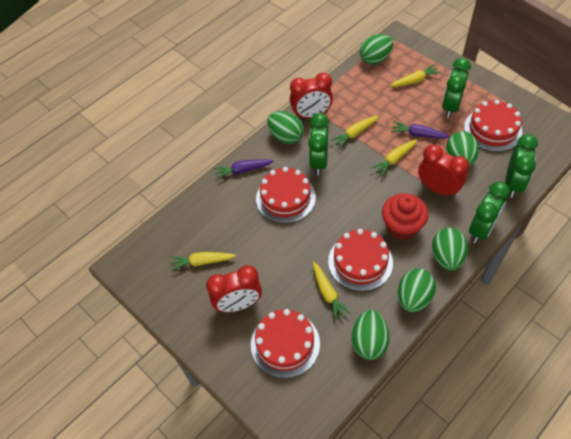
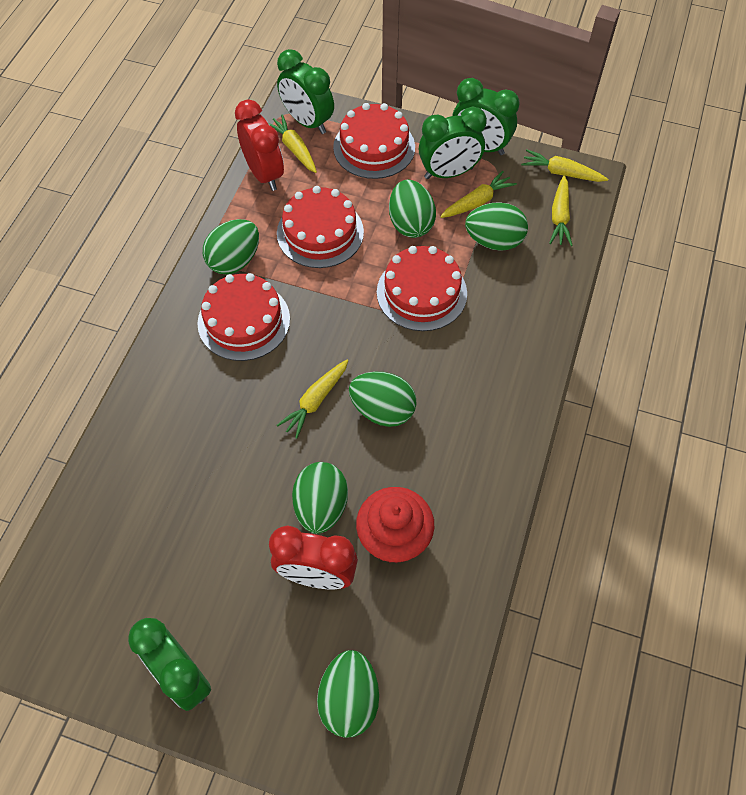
purple carrot: [214,159,273,179] [391,121,450,139] = 2 -> none = 0
red clock: [206,265,262,312] [290,73,333,118] [418,144,469,198] = 3 -> [235,99,284,191] [269,525,358,589] = 2

